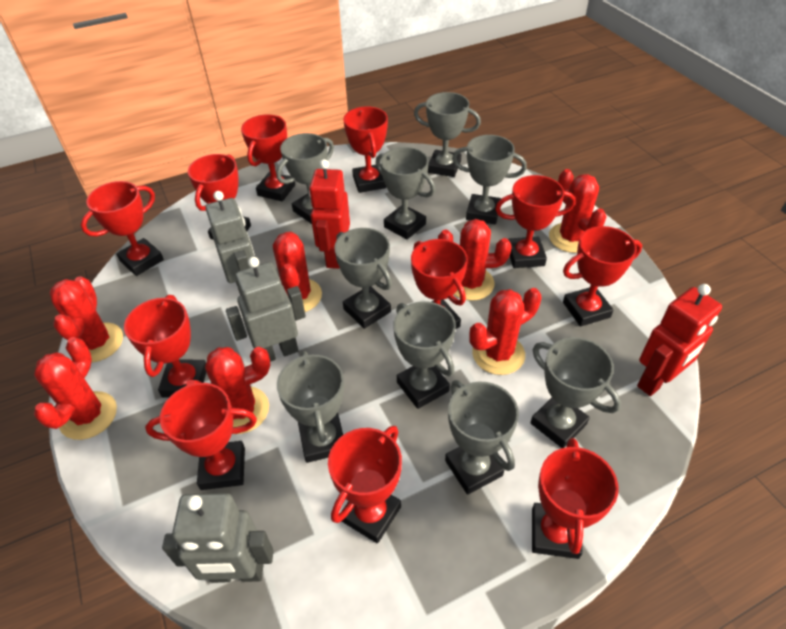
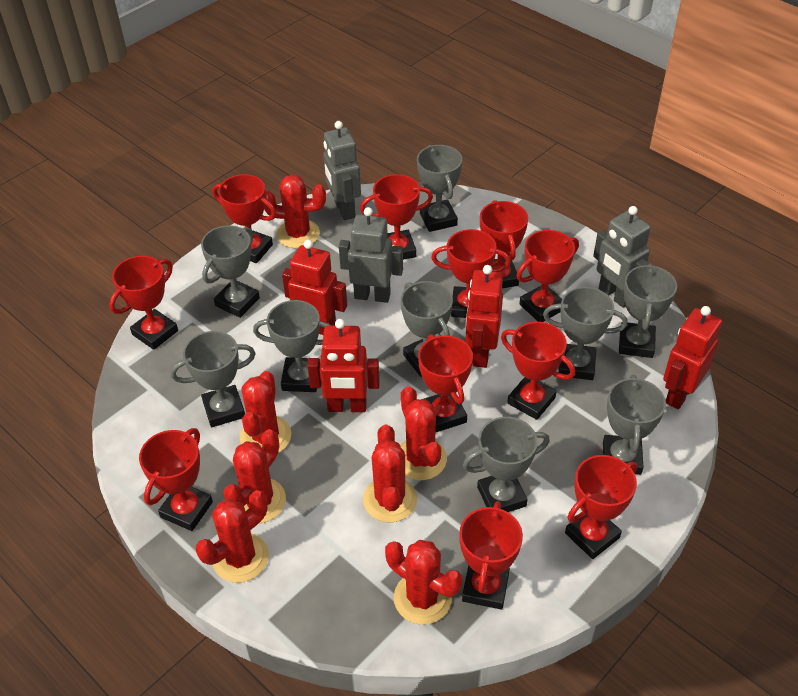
red robot: [309,159,350,269] [637,284,722,396] = 2 -> [282,240,347,335] [307,319,380,412] [465,265,503,368] [663,306,722,409] = 4

